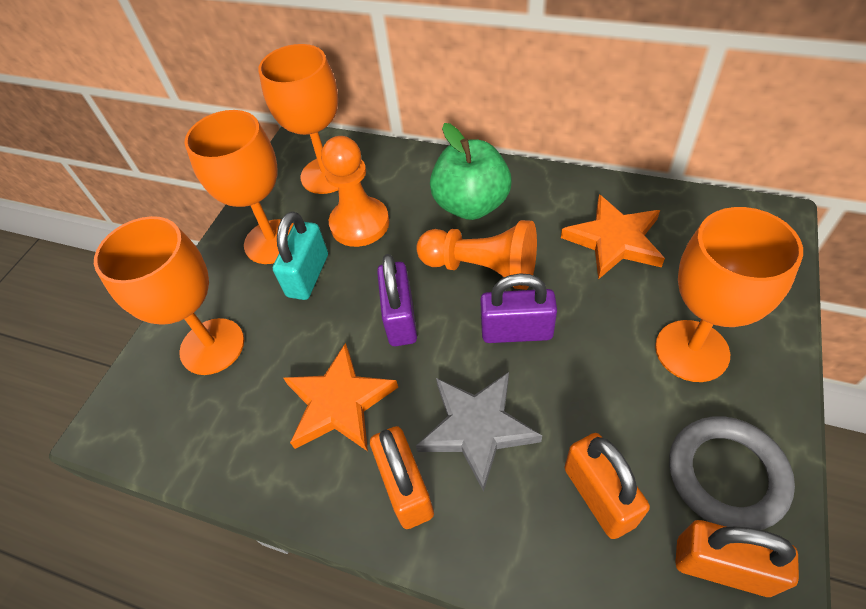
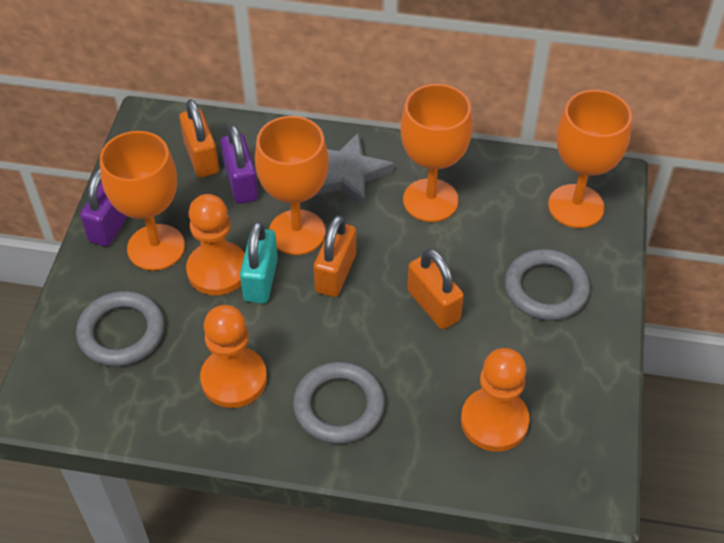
green apple: [430,123,512,220] = 1 -> none = 0
grey ring: [669,416,795,530] = 1 -> [76,291,164,366] [293,362,385,444] [504,249,590,321] = 3
orange pawn: [321,136,389,247] [416,220,537,290] = 2 -> [186,194,245,295] [200,305,267,408] [461,348,530,452] = 3
orange star: [284,343,398,451] [561,194,665,279] = 2 -> none = 0

